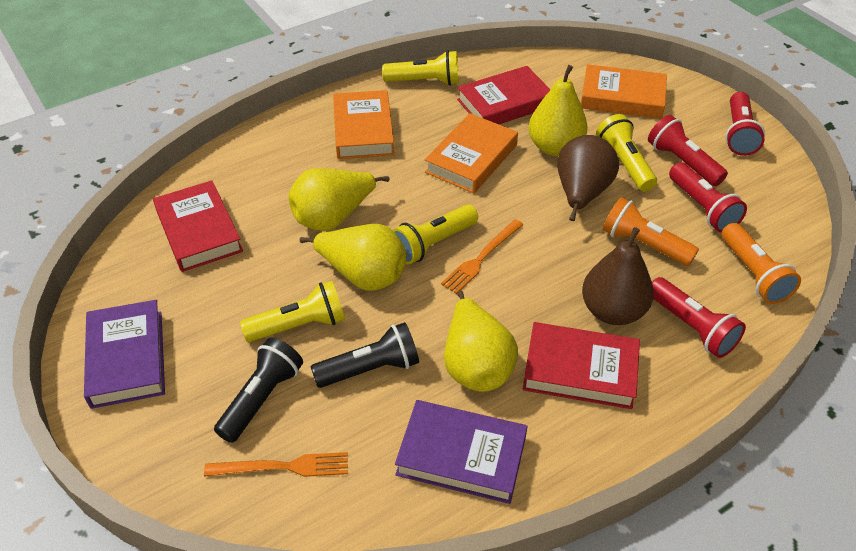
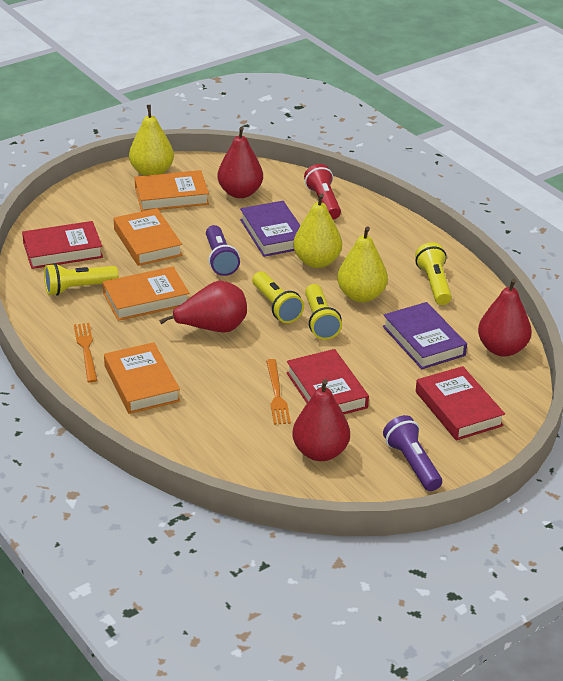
black flashlight: [214,337,303,443] [311,322,419,388] = 2 -> none = 0
brown pear: [557,135,619,221] [582,227,654,325] = 2 -> none = 0
orange book: [333,90,394,159] [425,113,518,193] [581,64,667,119] = 3 -> [103,267,189,321] [104,342,180,414] [114,208,183,266] [135,170,209,211] = 4
orange flashlight: [603,197,699,266] [721,223,801,304] = 2 -> none = 0
purple flashlight: none = 0 -> [206,225,240,276] [383,415,442,491] = 2
red flashlight: [648,115,728,186] [652,277,746,358] [669,162,747,233] [725,92,765,156] = 4 -> [304,164,341,219] = 1
red pear: none = 0 -> [159,281,247,333] [217,127,263,198] [292,379,350,461] [478,279,532,357] = 4
yellow pear: [288,168,390,231] [300,224,406,291] [444,290,518,392] [528,65,588,156] = 4 -> [129,105,174,176] [293,193,342,268] [337,226,388,303] = 3

